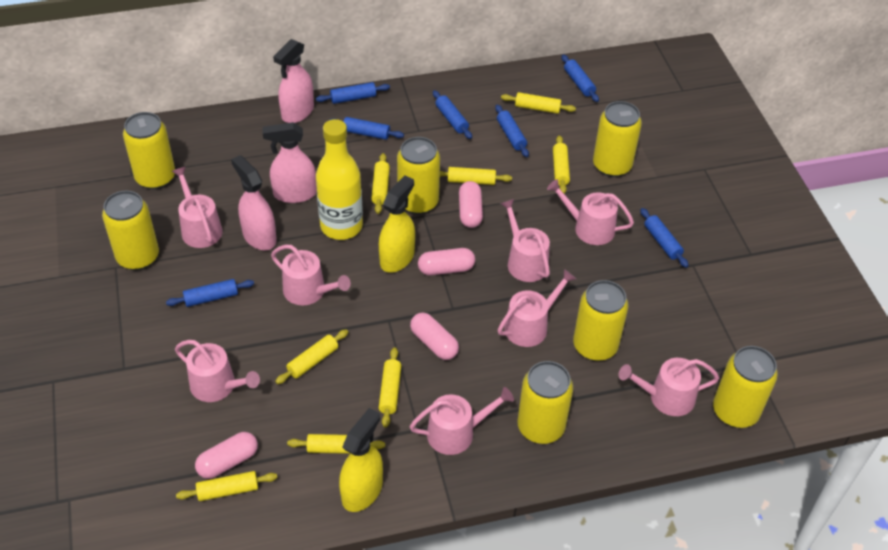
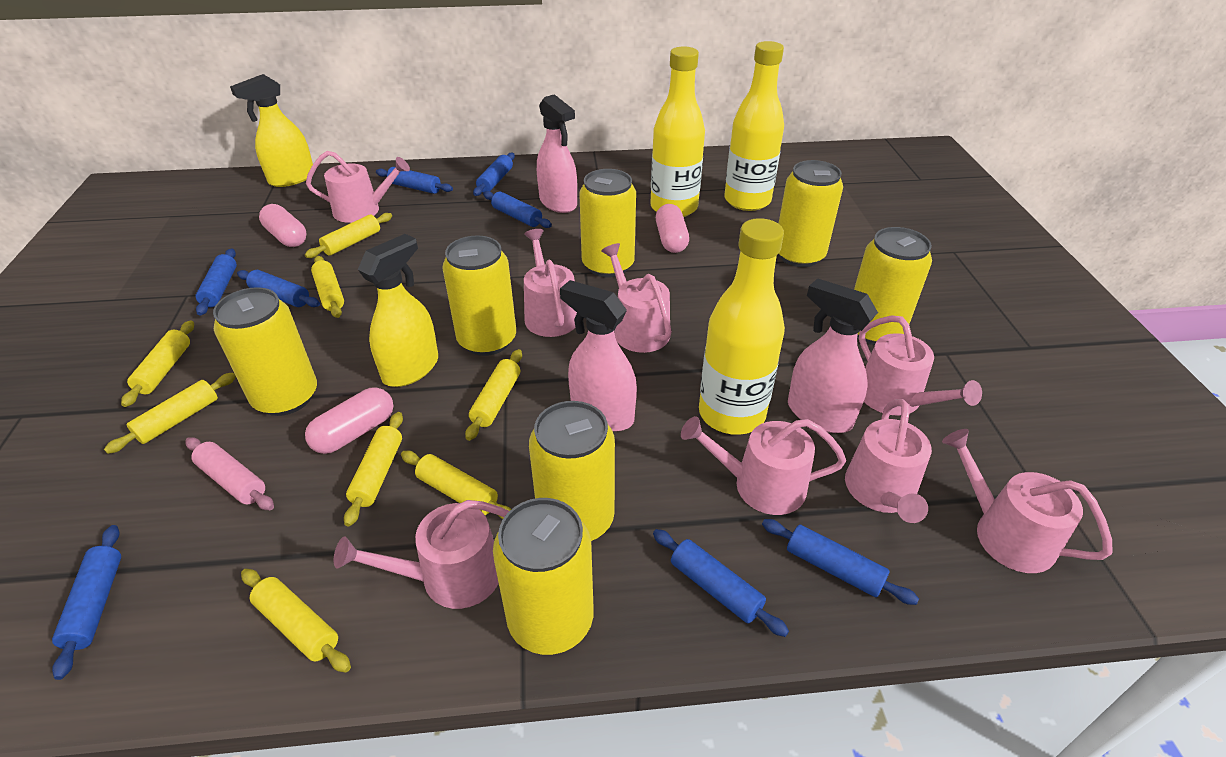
blue rolling pin: [166,279,254,307] [316,82,390,104] [329,117,404,140] [433,90,472,139] [495,105,529,157] [561,54,599,102] [640,208,689,268] = 7 -> [52,525,121,680] [196,248,237,316] [237,270,320,307] [376,167,453,194] [473,153,515,196] [483,191,552,228] [653,529,789,637] [762,519,919,605] = 8
pink capsule: [195,432,258,479] [410,313,459,360] [418,248,475,275] [459,181,483,228] = 4 -> [259,204,307,247] [305,387,393,454] [656,204,689,253] = 3
pink rolling pin: none = 0 -> [186,437,274,510] = 1
yellow bottle: [316,119,363,240] = 1 -> [650,46,705,217] [699,218,785,435] [724,41,784,211] = 3

